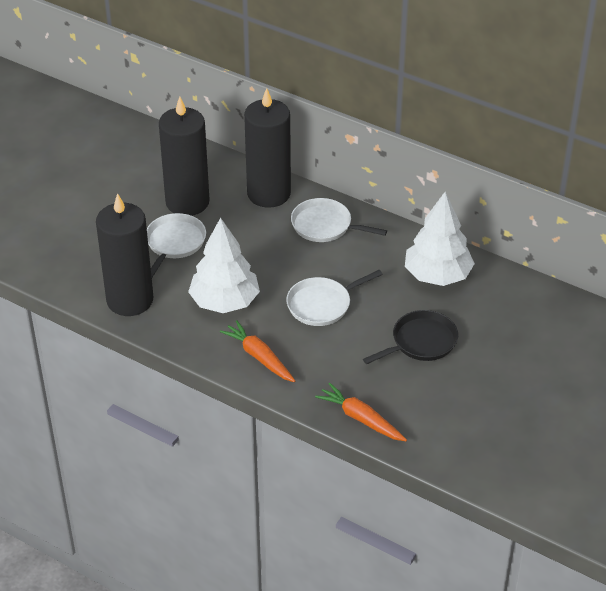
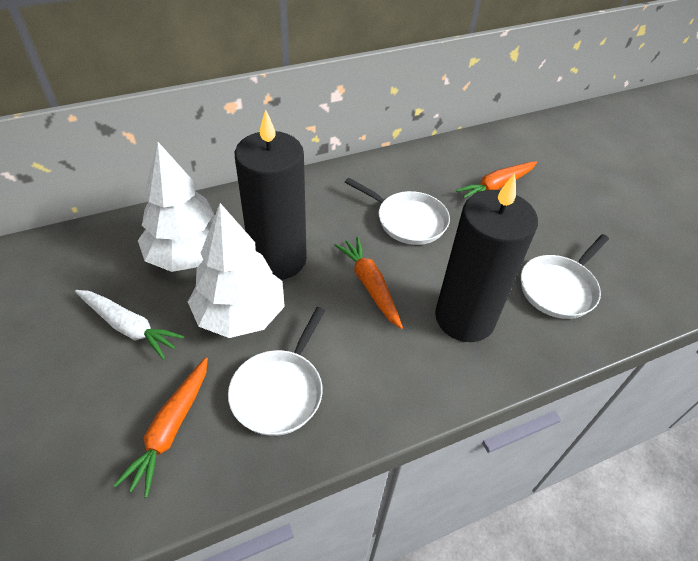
black candle: [96,193,154,316] [159,97,210,216] [244,88,291,208] = 3 -> [235,109,307,280] [435,173,538,342] = 2
black pan: [363,310,458,364] = 1 -> none = 0
orange carrot: [220,320,296,382] [315,383,407,441] = 2 -> [113,357,208,498] [334,237,403,329] [456,161,537,198] = 3
white carrot: none = 0 -> [75,290,185,360] = 1

